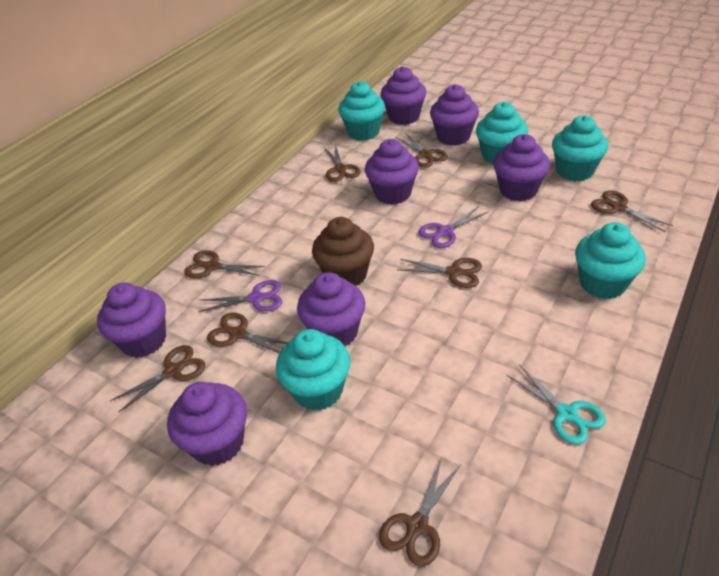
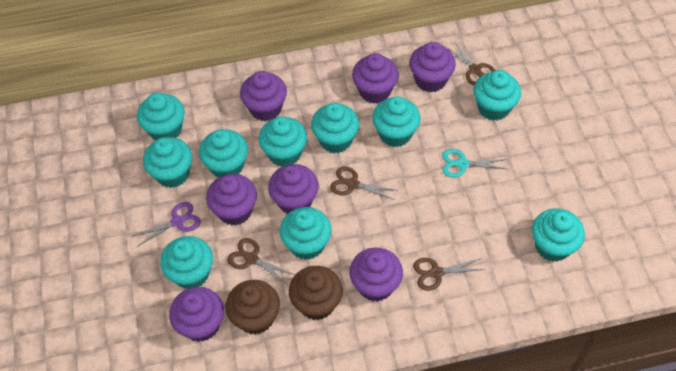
brown cupcake: [312,217,374,286] = 1 -> [225,280,280,335] [289,266,343,320] = 2
brown scissors: [110,345,205,413] [184,250,265,278] [207,313,288,353] [324,144,361,182] [379,457,461,566] [397,133,448,167] [398,258,482,288] [591,190,673,232] = 8 -> [227,238,295,284] [330,166,396,200] [413,258,485,291] [445,40,495,86] = 4
purple scissors: [198,280,282,312] [418,206,488,248] = 2 -> [133,202,201,247] = 1
turquoise cupcake: [276,329,350,411] [338,81,385,141] [476,102,528,165] [552,115,608,181] [575,222,646,299] = 5 -> [137,93,185,140] [143,137,192,188] [160,236,213,289] [199,129,248,178] [258,116,307,167] [280,207,332,260] [311,103,359,153] [372,96,420,147] [474,70,521,121] [532,208,585,262] = 10

